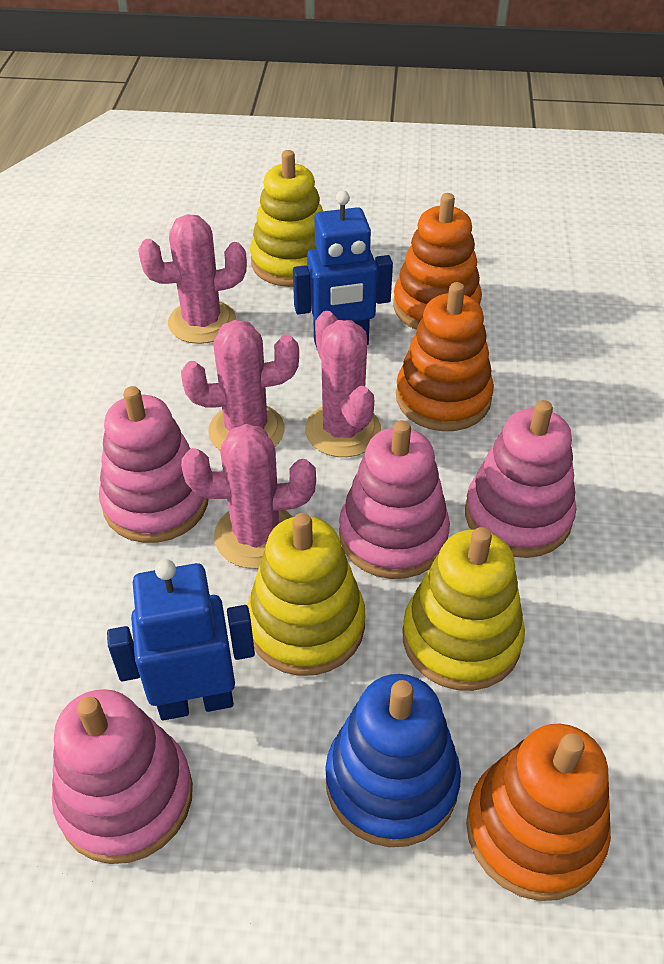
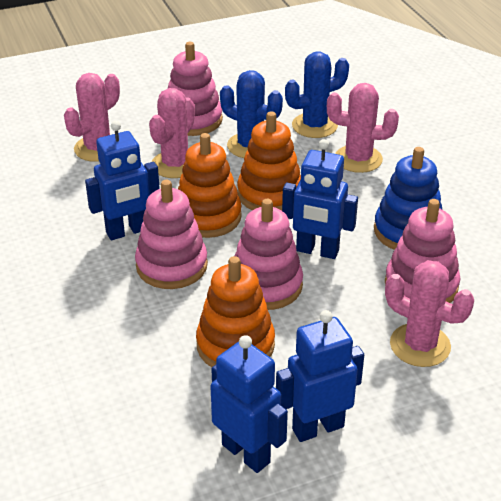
blue cactus: none = 0 -> [220,70,283,158] [285,52,349,138] = 2
blue robot: [107,559,255,721] [293,191,393,348] = 2 -> [85,121,160,240] [210,335,288,473] [276,310,364,442] [282,139,358,259] = 4
yellow stacking toy: [247,513,365,676] [250,150,323,287] [403,527,525,691] = 3 -> none = 0

